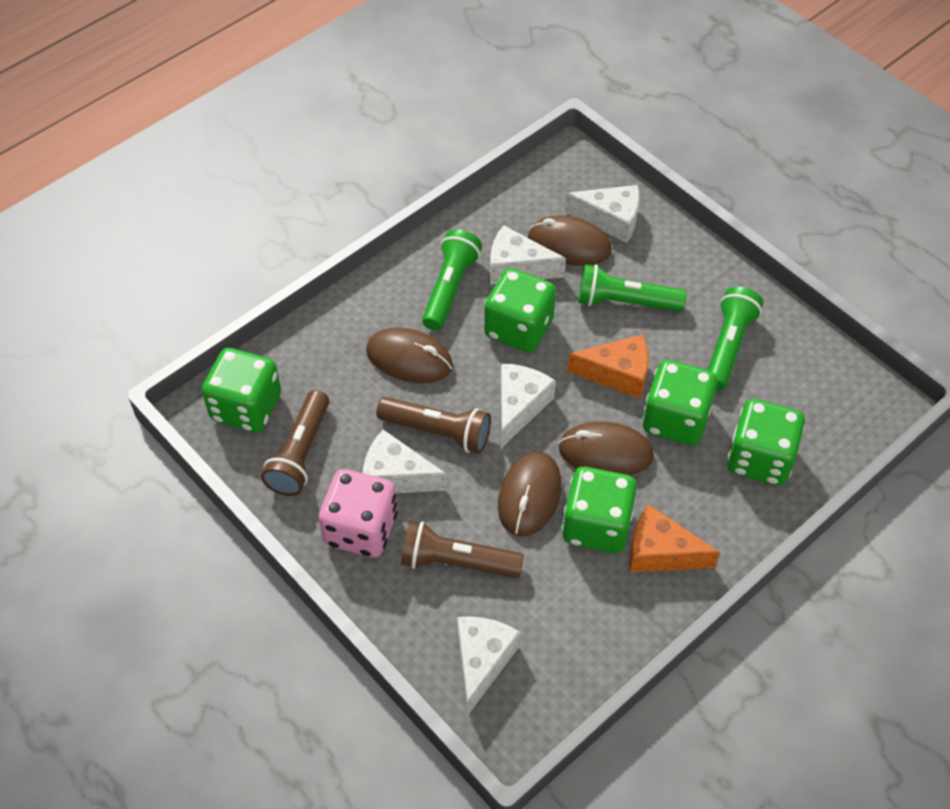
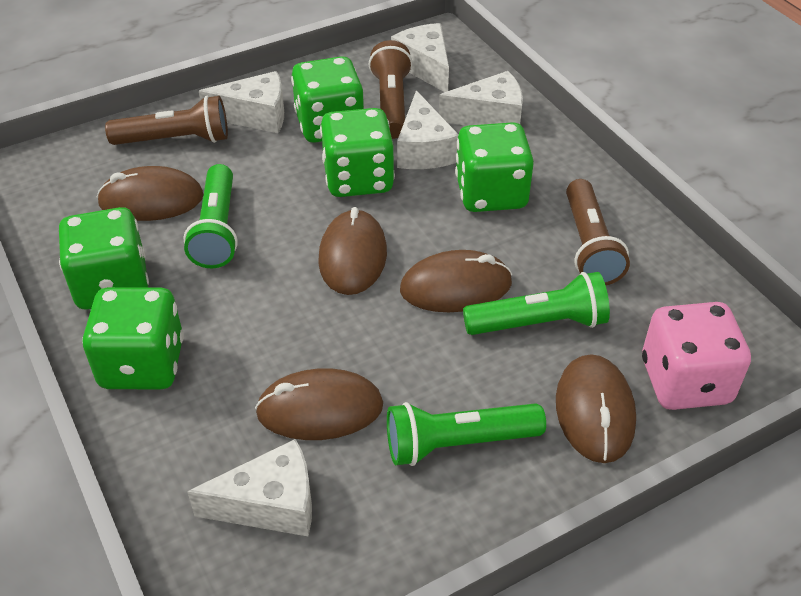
brown mouse: [366,327,453,383] [498,452,562,537] [528,215,612,266] [558,421,654,475] = 4 -> [97,166,204,221] [255,368,383,440] [318,207,387,295] [400,250,512,312] [556,354,636,463] = 5
orange cheese: [567,334,648,399] [629,504,720,573] = 2 -> none = 0

